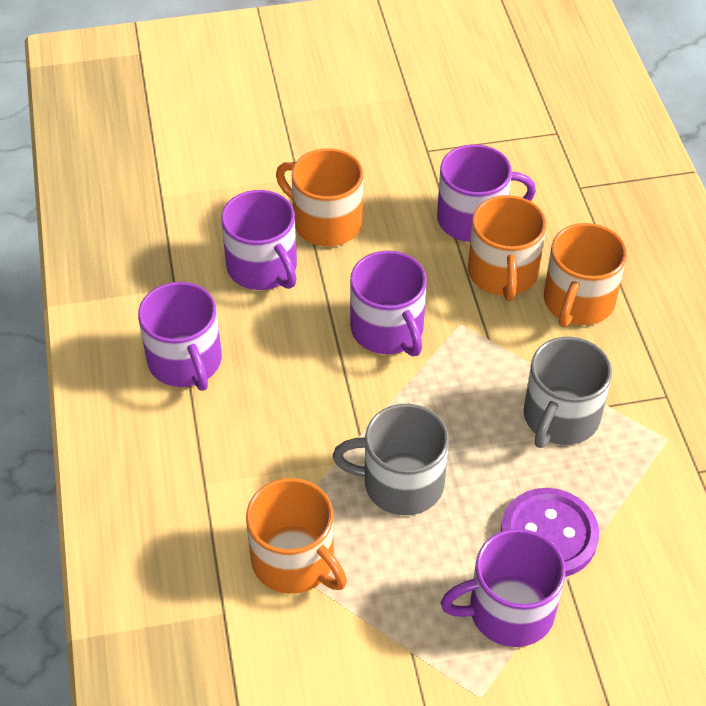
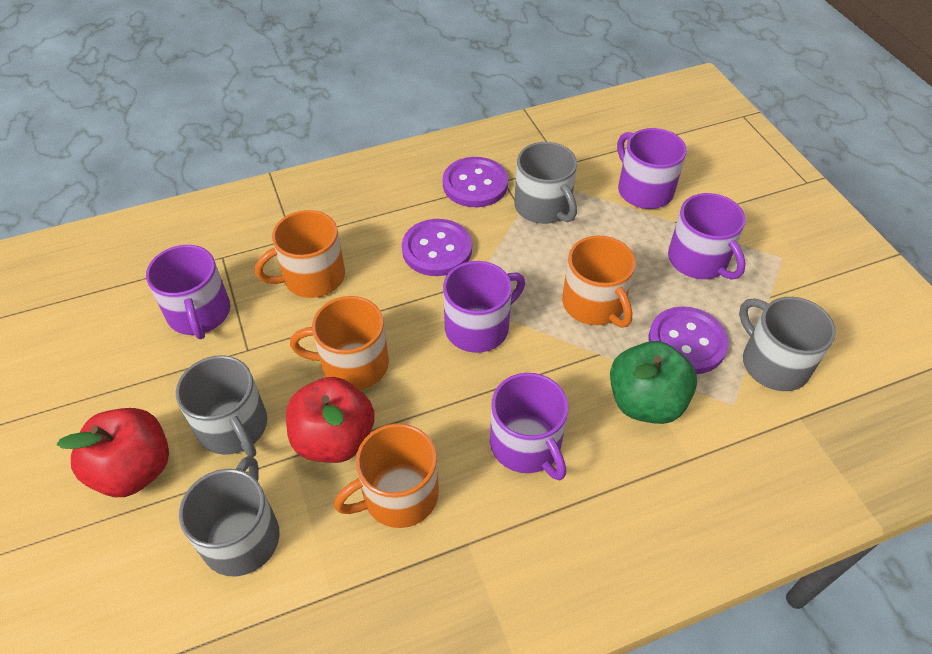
green apple: none = 0 -> [610,341,697,424] = 1
grey mug: [333,404,449,515] [524,337,612,448] = 2 -> [176,355,267,457] [179,456,280,577] [514,142,577,224] [739,297,836,391] = 4
purple button: [501,488,599,577] = 1 -> [402,219,472,276] [443,157,508,207] [648,306,729,374] = 3
red apple: none = 0 -> [57,408,169,497] [286,377,374,463] = 2

